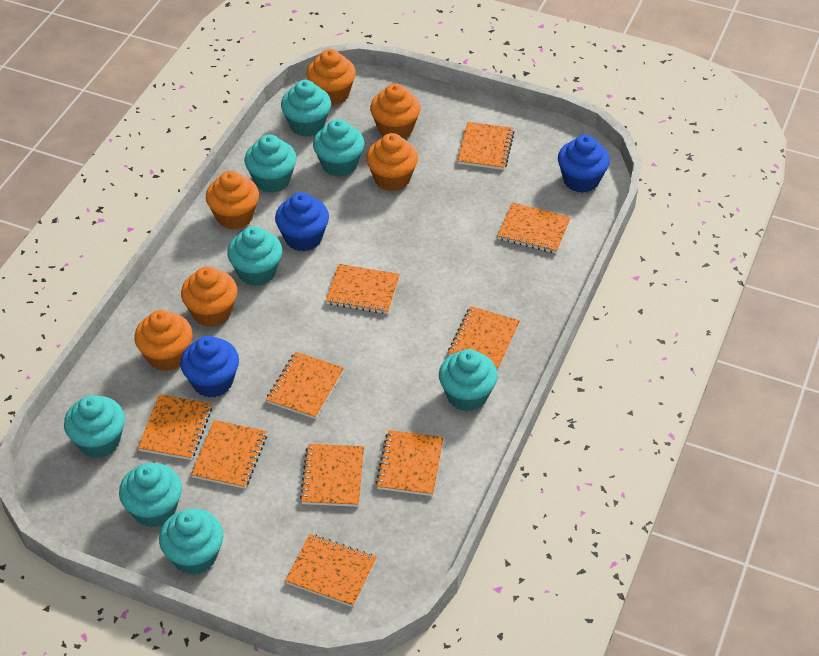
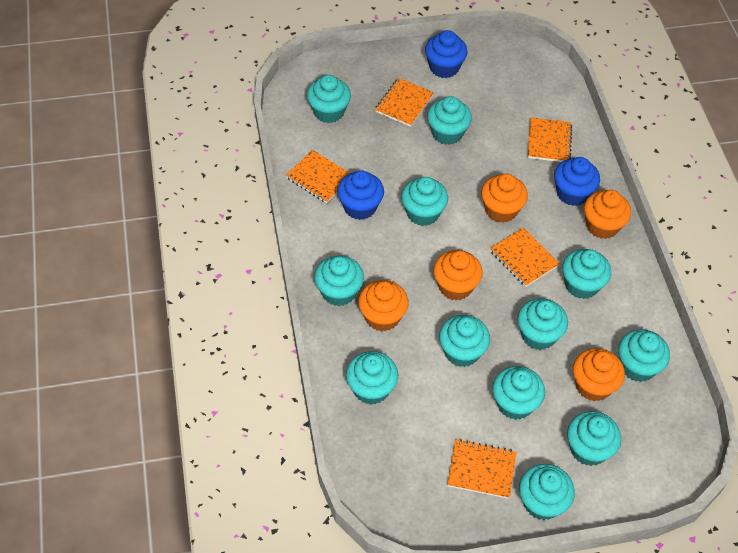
orange cupcake: [135,310,192,371] [181,266,238,327] [206,171,259,229] [306,49,356,105] [366,133,418,191] [370,83,421,139] = 6 -> [358,280,409,331] [433,250,483,301] [481,174,528,223] [573,348,625,401] [584,190,631,239] = 5
orange notebook: [138,394,212,460] [191,420,267,489] [266,352,344,419] [285,534,377,607] [300,444,364,507] [326,264,400,314] [376,430,444,496] [448,306,520,370] [457,122,515,170] [497,203,571,253] = 10 -> [286,150,350,203] [375,78,434,127] [447,439,517,499] [490,227,560,287] [528,118,572,162] = 5
turquoise cupcake: [64,395,125,458] [119,463,182,527] [159,509,223,575] [227,226,282,286] [244,135,297,193] [281,80,331,137] [313,119,365,177] [439,349,498,412] = 8 -> [307,75,351,123] [314,256,364,306] [346,351,398,405] [401,177,448,226] [427,96,472,145] [439,315,490,367] [492,366,545,420] [518,298,568,350] [519,464,575,520] [562,249,611,299] [567,411,621,466] [618,329,670,382] = 12

